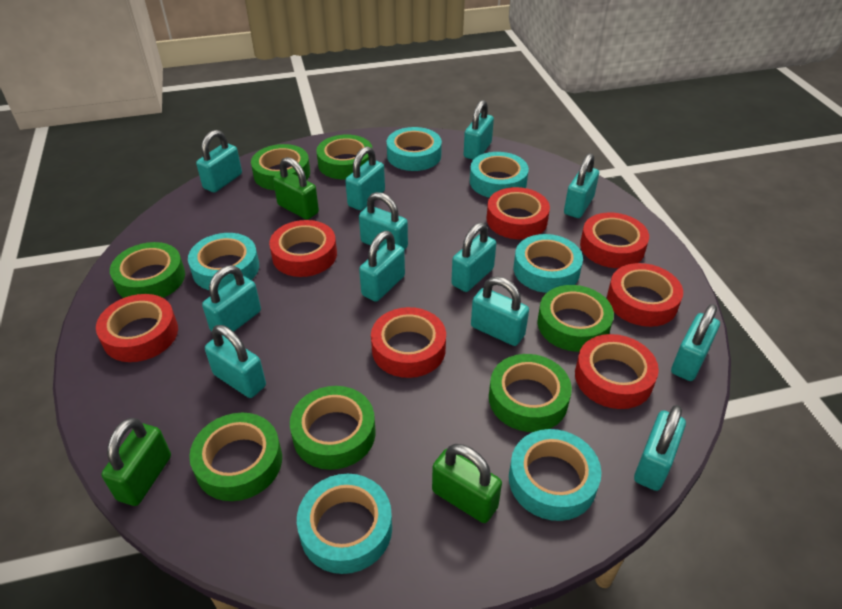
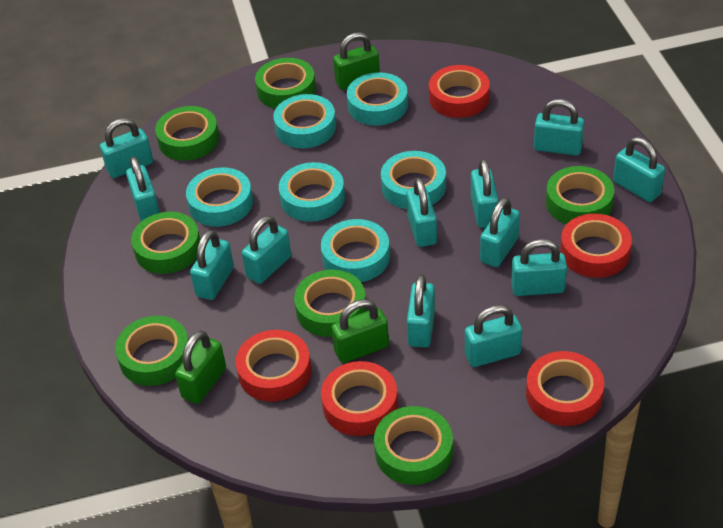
red tape: [96,294,178,362] [269,220,337,277] [371,307,446,378] [486,187,550,239] [575,334,659,409] [580,213,649,268] [607,263,683,327] = 7 -> [236,330,311,402] [321,361,398,436] [429,65,490,118] [526,351,604,426] [560,213,632,278] = 5

